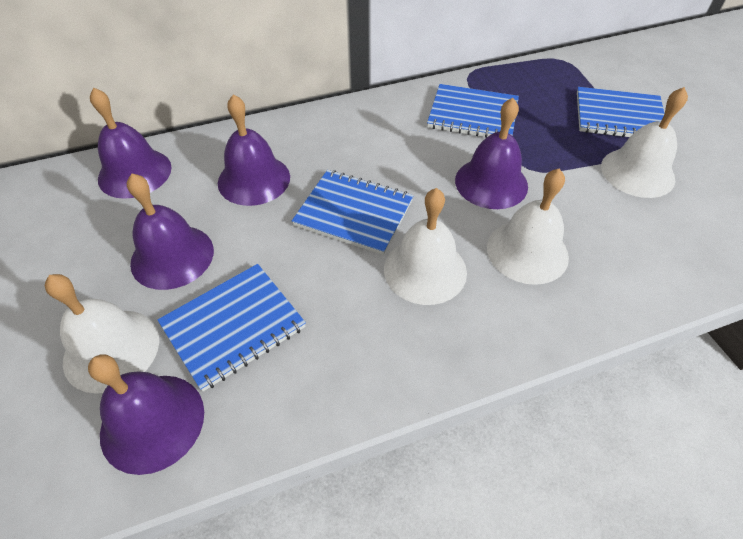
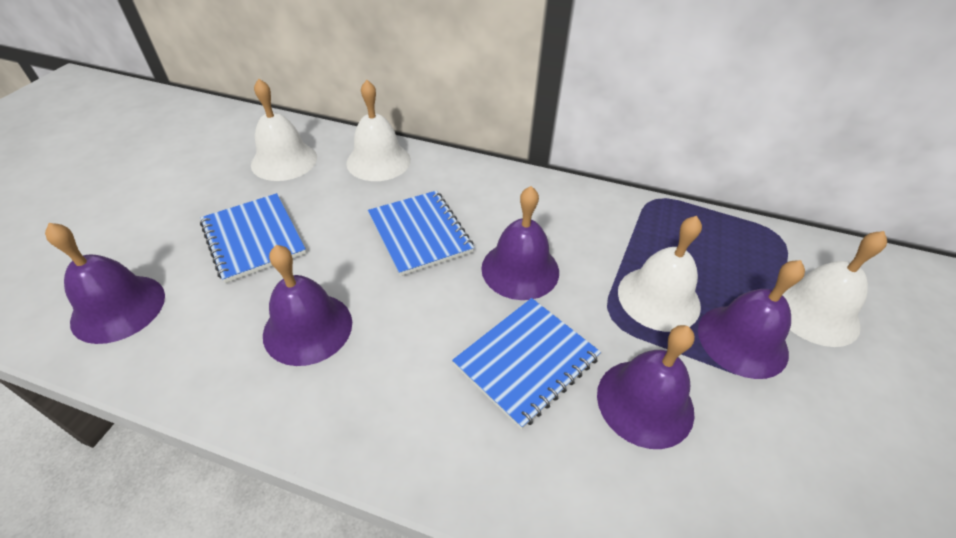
blue notebook: [157,264,306,392] [292,170,413,255] [427,84,519,138] [577,87,665,137] = 4 -> [200,193,306,283] [368,191,474,276] [452,298,601,429] = 3

